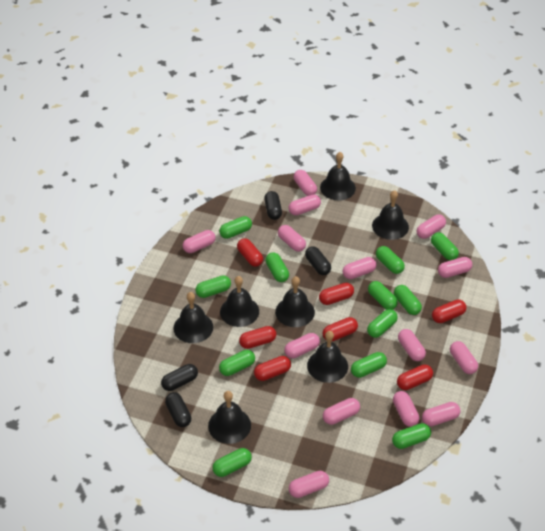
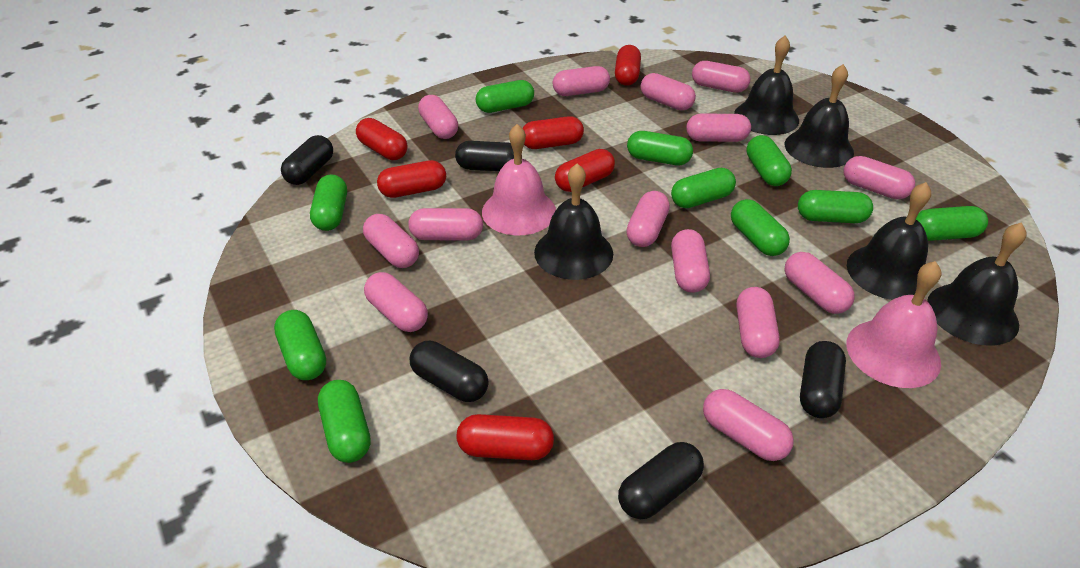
black bell: [173,292,213,343] [208,391,251,444] [220,276,259,327] [275,276,315,327] [307,331,348,383] [320,152,356,200] [372,190,409,240] = 7 -> [534,163,613,280] [734,36,799,135] [785,64,854,168] [847,182,931,300] [927,222,1027,346] = 5
black capsule: [161,364,198,391] [165,392,191,427] [264,191,282,220] [305,246,331,275] = 4 -> [281,135,333,185] [410,341,489,402] [455,141,514,171] [618,442,704,519] [800,341,846,418] = 5
green capsule: [195,275,231,298] [213,448,252,477] [219,216,252,239] [219,350,255,376] [265,252,289,282] [351,352,387,378] [367,309,398,338] [368,281,398,310] [376,246,405,274] [392,423,431,449] [394,285,422,315] [431,232,459,260] = 12 -> [274,310,326,380] [310,175,347,231] [318,380,371,463] [476,80,534,113] [627,131,693,165] [671,168,736,208] [731,199,790,256] [747,135,792,186] [798,190,873,223] [916,206,988,241] = 10
pink bell: none = 0 -> [482,124,556,235] [846,261,941,388] = 2
red capsule: [237,238,263,267] [239,326,276,349] [254,356,291,381] [319,283,354,305] [323,317,358,341] [397,365,433,390] [432,299,467,323] = 7 -> [356,118,408,160] [377,160,446,198] [457,414,554,460] [523,116,584,149] [555,149,615,192] [615,45,641,86] = 6

